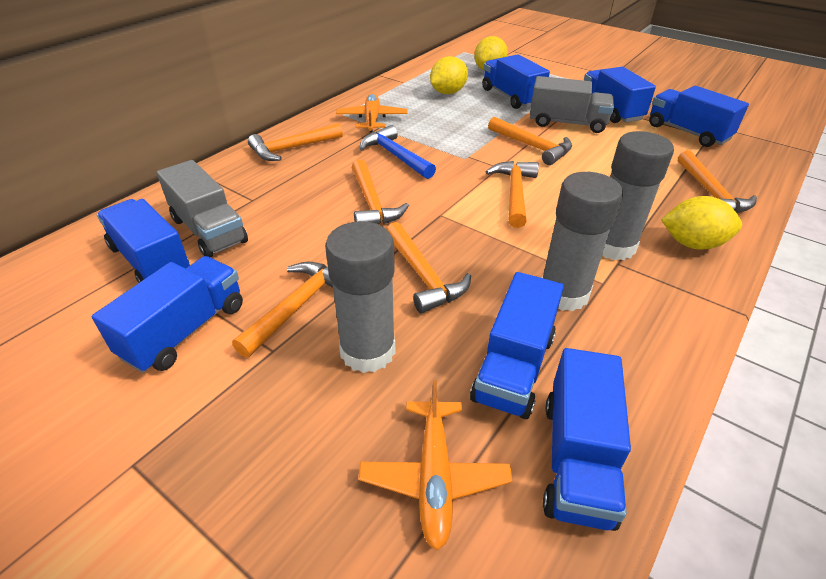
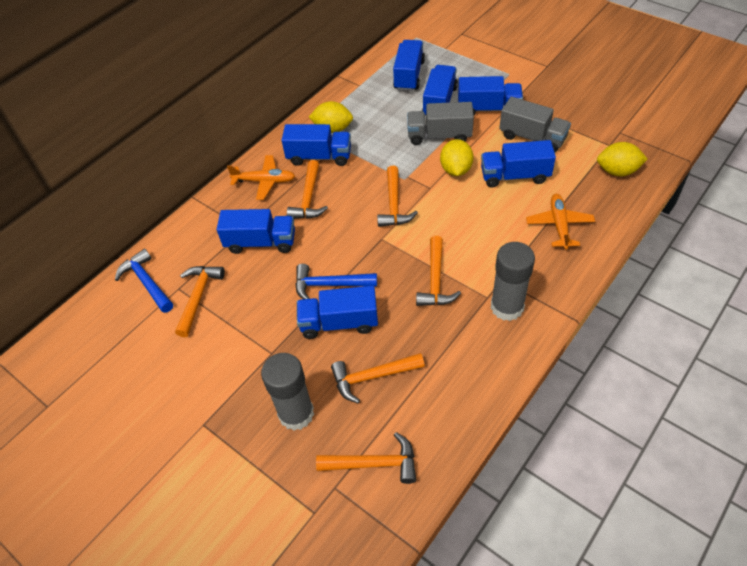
blue hammer: [360,125,436,179] = 1 -> [115,249,173,313] [295,264,377,299] = 2
grey glue stick: [325,221,396,373] [541,172,623,311] [602,131,674,260] = 3 -> [261,353,314,431] [491,242,535,321] = 2
orange hammer: [232,262,333,358] [248,123,343,161] [351,159,409,224] [386,222,471,313] [486,161,539,228] [488,117,572,165] [678,150,757,213] = 7 -> [175,266,225,337] [287,160,328,219] [316,432,416,484] [331,353,425,403] [377,166,418,227] [416,236,461,306] = 6

